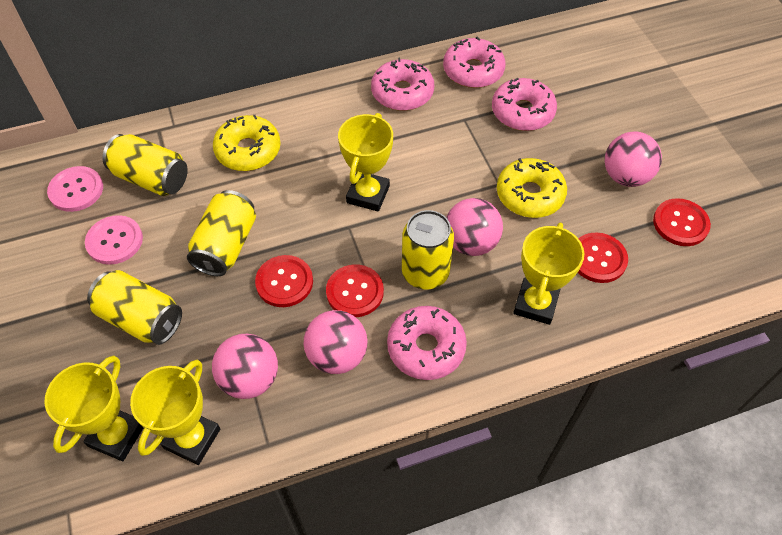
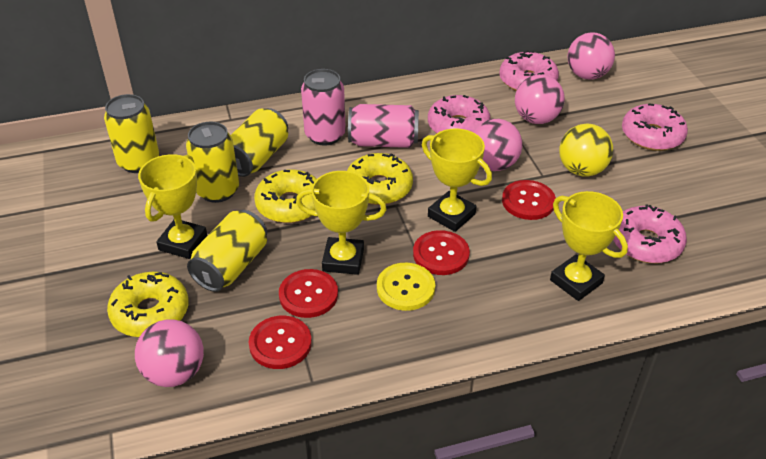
pink button: [47,166,103,212] [85,215,143,265] = 2 -> none = 0
pink can: none = 0 -> [301,69,346,146] [348,104,419,148] = 2
yellow ball: none = 0 -> [559,124,613,177] = 1
yellow button: none = 0 -> [377,263,435,311] = 1
yellow donut: [213,115,281,171] [497,158,567,218] = 2 -> [107,272,189,337] [254,169,317,223] [347,153,413,205] = 3

